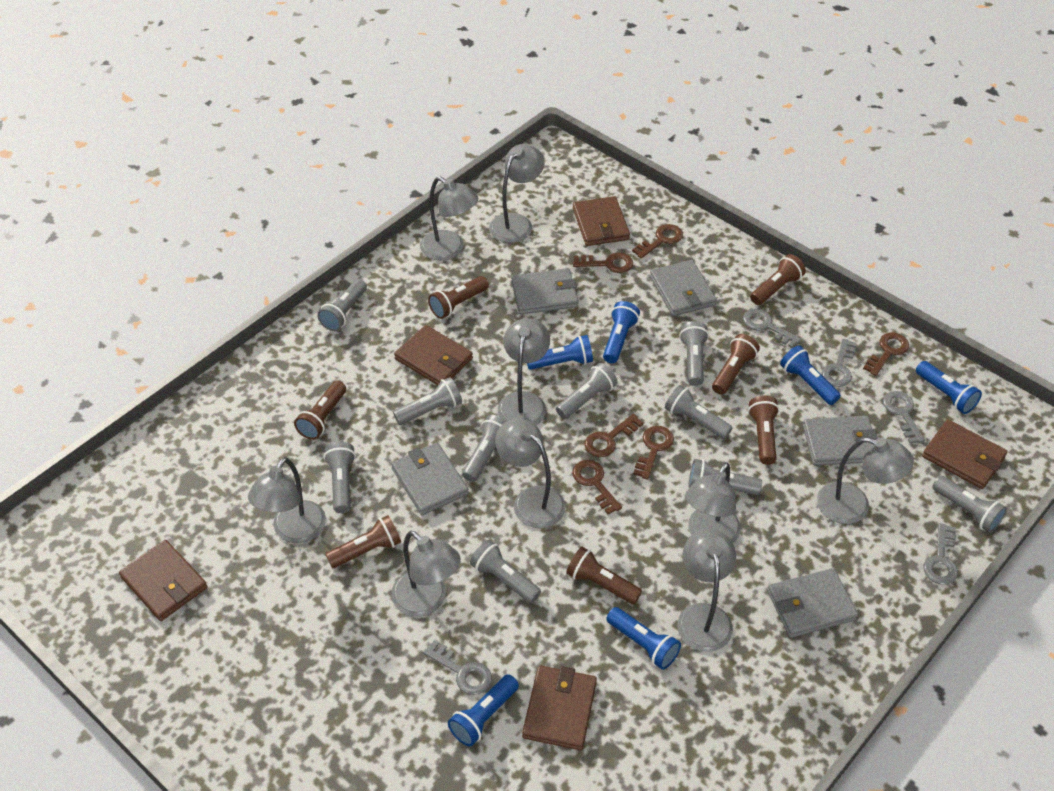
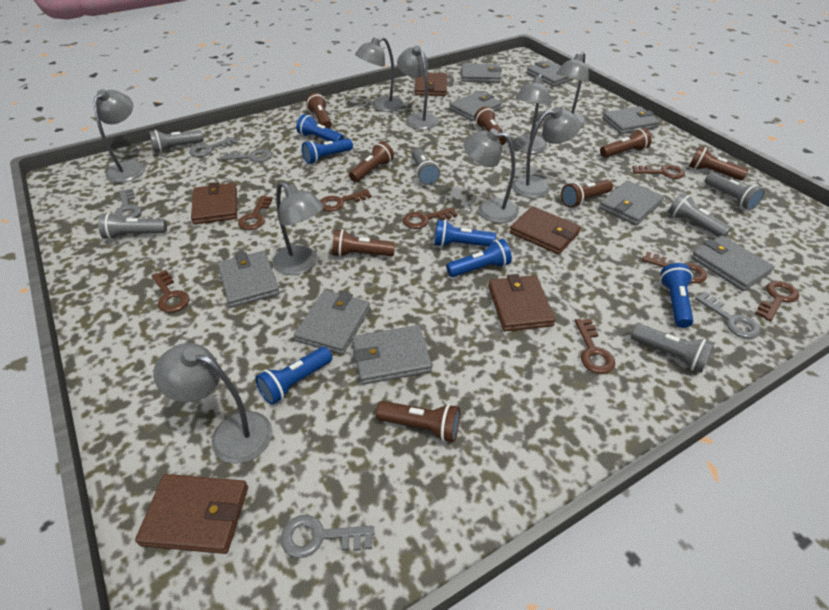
brown flashlight: [294,381,346,440] [325,515,401,568] [428,276,489,319] [566,547,642,604] [712,334,760,395] [748,395,779,465] [750,254,806,305] = 7 -> [306,93,332,129] [332,229,395,257] [349,141,394,182] [376,401,460,442] [474,106,507,145] [561,180,613,208] [600,128,651,158] [689,146,748,180] = 8
brown key: [572,460,622,515] [573,253,633,273] [584,414,643,457] [632,224,683,259] [633,426,674,480] [863,332,909,376] = 6 -> [151,270,190,313] [238,196,273,230] [320,189,372,212] [403,207,457,229] [575,319,615,374] [632,165,685,179] [642,252,707,283] [755,281,799,321] = 8
grey flashlight: [318,279,367,331] [324,442,356,513] [393,377,462,425] [462,415,507,482] [470,540,541,603] [556,363,617,419] [665,385,732,439] [679,321,709,386] [688,459,762,495] [932,476,1007,533] = 10 -> [98,212,167,240] [149,130,204,153] [412,148,440,185] [631,324,714,373] [668,192,731,237] [705,173,765,210] = 6
grey wallet: [391,443,469,515] [511,268,579,314] [650,260,717,316] [767,568,858,638] [803,416,878,466] = 5 -> [218,251,280,308] [294,290,370,355] [352,325,432,385] [449,91,502,121] [461,63,502,83] [527,61,573,86] [599,181,664,225] [602,106,660,134] [691,235,775,291] = 9

